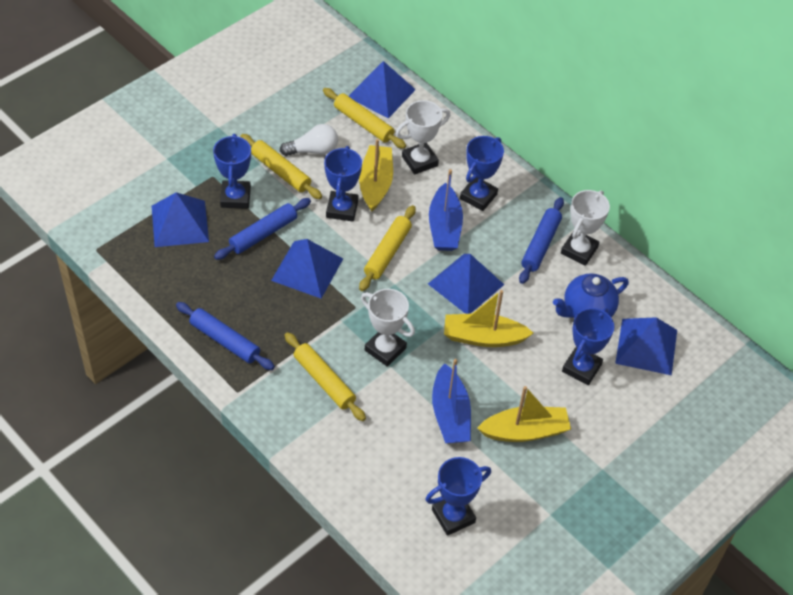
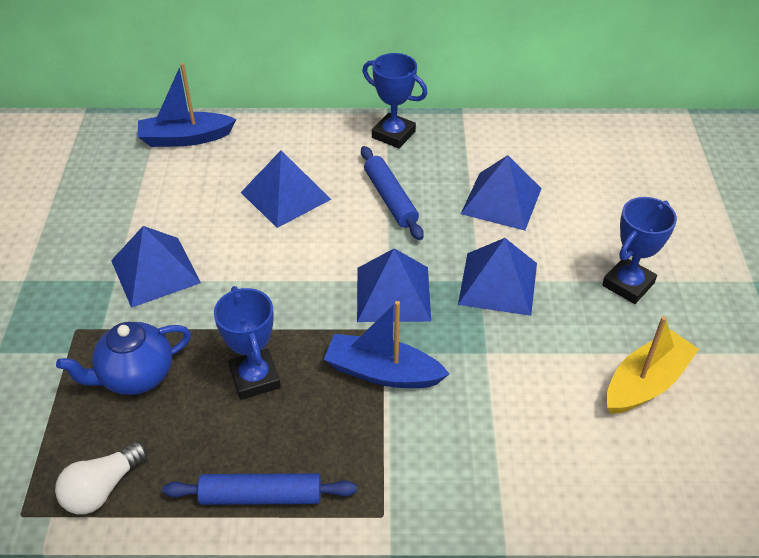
blue rolling pin: [176,302,275,370] [214,198,311,260] [519,197,564,284] = 3 -> [162,473,357,505] [361,146,424,240] = 2
blue trophy: [213,134,251,209] [324,146,362,222] [426,457,491,536] [460,136,504,211] [562,308,614,385] = 5 -> [214,286,281,400] [363,53,427,148] [602,197,677,304] = 3
white trophy: [361,289,415,367] [396,100,450,174] [561,190,610,266] = 3 -> none = 0
yellow boat: [359,139,393,212] [444,290,533,347] [477,386,571,442] = 3 -> [607,316,699,414] = 1
yellow rolling pin: [240,134,322,199] [285,332,366,421] [323,88,406,149] [359,205,416,291] = 4 -> none = 0

